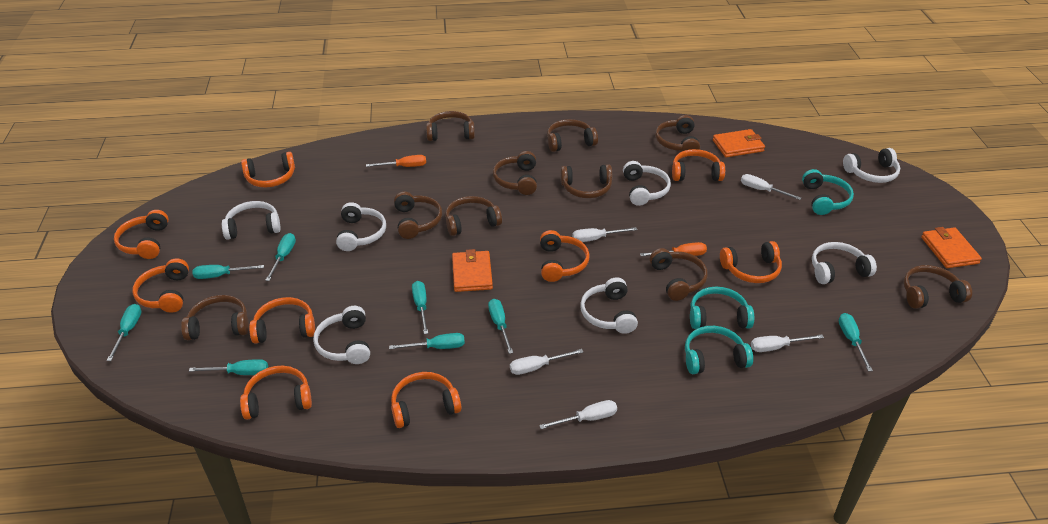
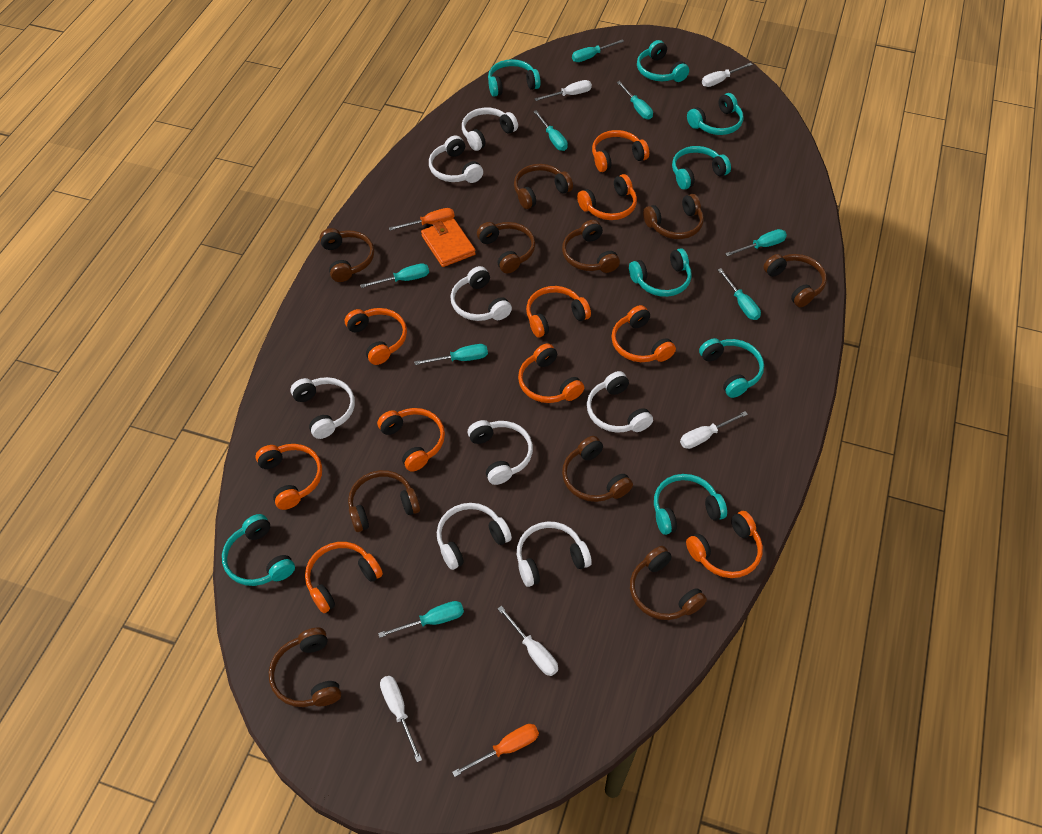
orange headphones: [114,210,169,259] [132,258,189,313] [240,366,312,419] [241,152,295,188] [249,297,315,344] [391,372,461,428] [540,230,590,282] [672,149,725,181] [720,241,782,283] = 9 -> [256,444,322,510] [305,542,383,613] [345,308,407,365] [377,408,445,472] [518,343,584,403] [526,286,591,338] [577,174,637,220] [592,130,649,172] [611,305,676,362] [686,511,763,578] = 10
orange wallet: [452,249,493,292] [713,129,765,157] [921,227,982,268] = 3 -> [421,218,476,267] = 1
turquoise headphones: [685,326,753,374] [690,286,754,329] [802,169,854,215] = 3 -> [222,514,295,586] [488,59,541,97] [629,248,692,297] [637,40,689,82] [654,474,727,535] [672,146,731,190] [687,93,744,135] [699,338,764,398] = 8
white headphones: [222,201,281,240] [313,306,370,364] [336,202,386,251] [580,277,638,334] [623,161,671,206] [812,242,877,284] [843,148,900,183] = 7 -> [290,377,355,439] [429,135,483,183] [437,503,512,570] [451,266,512,321] [462,108,518,151] [468,420,533,485] [517,522,592,587] [587,371,653,433] = 8

